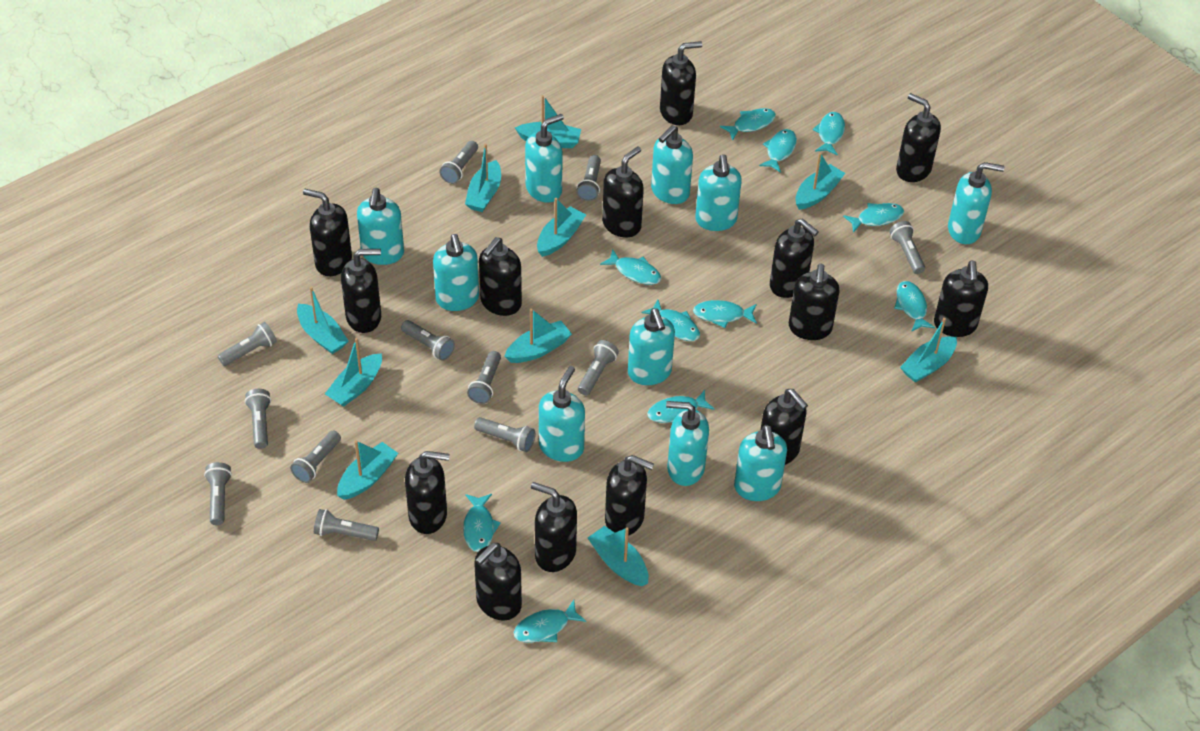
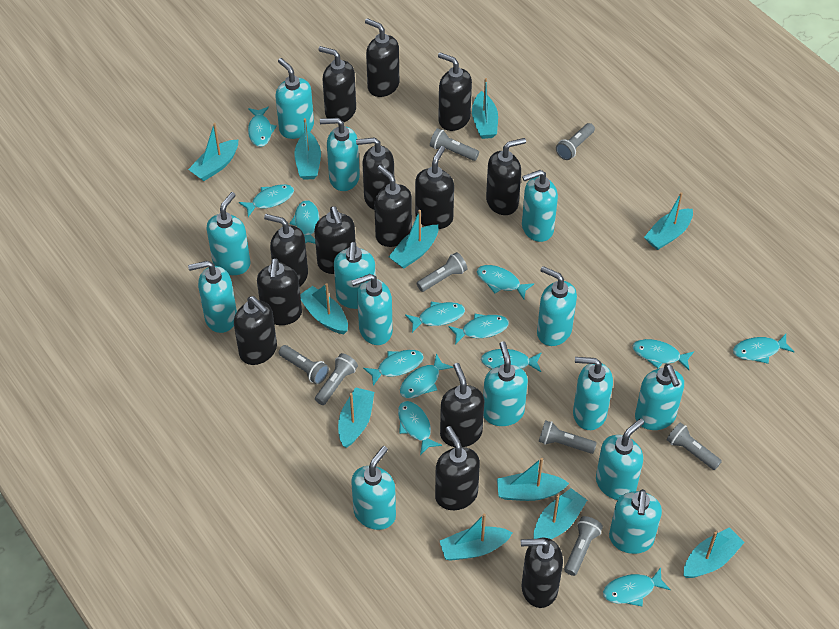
grey flashlight: [204,462,232,525] [218,322,277,366] [245,389,271,449] [290,430,341,483] [314,509,379,541] [401,320,455,361] [439,141,478,184] [467,351,501,404] [474,417,535,452] [576,155,601,201] [578,340,619,396] [889,221,925,274] = 12 -> [279,345,329,384] [315,353,358,405] [417,252,467,292] [430,128,479,161] [539,420,597,454] [556,123,595,160] [564,516,603,576] [667,422,722,470] = 8
turquoise boat: [297,286,349,354] [325,338,382,407] [337,440,398,500] [465,144,501,212] [504,308,572,363] [515,95,581,148] [537,198,586,257] [588,526,649,586] [796,153,845,210] [900,318,957,383] = 10 -> [188,123,238,181] [294,118,321,180] [300,283,348,334] [338,387,374,448] [389,210,438,269] [440,513,513,561] [472,78,498,139] [497,458,569,501] [533,488,587,539] [644,192,693,250] [683,527,745,578] = 11
turquoise fish: [463,494,501,552] [513,600,586,643] [600,249,661,285] [642,299,700,341] [647,390,714,423] [693,300,757,328] [720,108,776,141] [759,129,797,173] [813,112,845,156] [843,203,904,233] [894,281,935,332] = 11 -> [239,184,294,217] [248,107,277,147] [289,200,319,244] [363,350,424,386] [398,401,442,455] [400,354,453,398] [405,302,465,333] [448,314,509,345] [477,265,534,299] [481,349,541,372] [603,568,671,606] [633,339,694,370] [733,334,794,364] = 13
turquoise soap dispenser: [357,188,404,265] [433,234,479,311] [525,114,564,203] [539,366,585,462] [628,308,675,385] [651,125,693,204] [666,401,709,486] [695,154,742,231] [734,425,787,501] [948,162,1004,244] = 10 -> [188,261,237,333] [207,192,250,275] [275,58,314,139] [320,118,360,191] [334,242,376,309] [351,274,393,345] [351,446,396,530] [483,341,528,426] [522,170,558,242] [537,266,577,346] [573,357,613,430] [596,418,644,500] [609,489,662,554] [635,364,684,430] = 14

